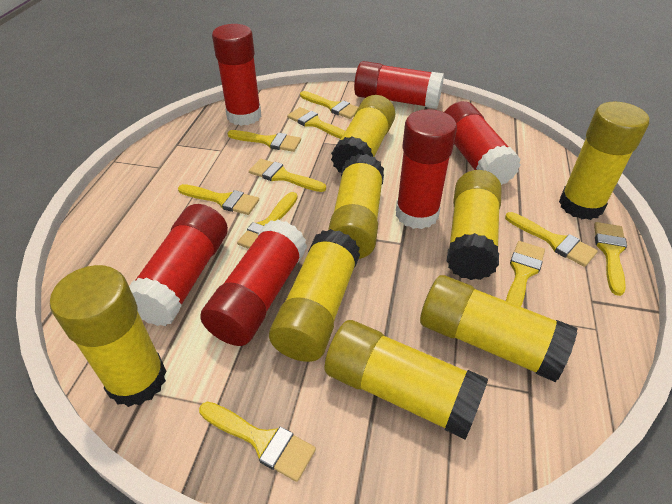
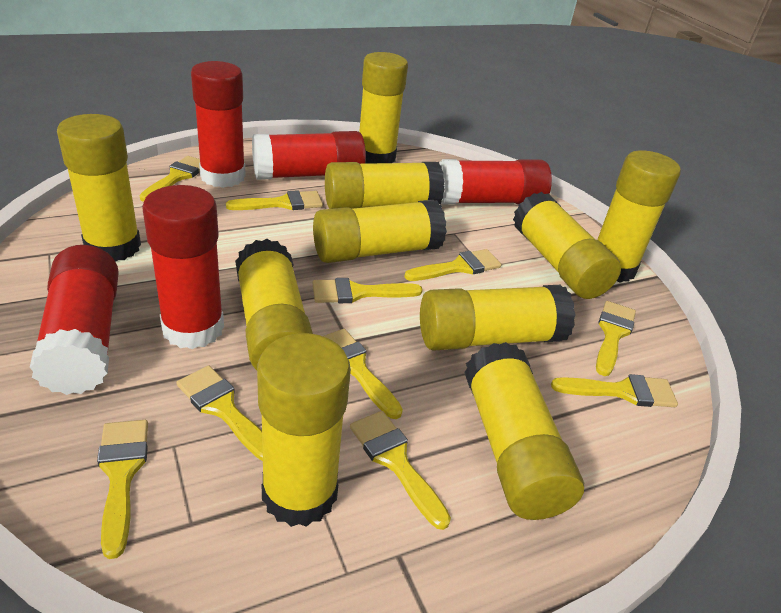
red glue stick: [129,204,228,326] [200,219,307,346] [212,24,261,126] [354,61,444,109] [396,109,457,229] [445,101,521,185] = 6 -> [29,245,119,395] [142,185,224,349] [191,61,246,188] [252,131,366,180] [439,159,552,204] = 5
yellow glue stick: [50,265,166,407] [269,229,360,362] [325,320,488,439] [328,154,384,259] [331,95,395,173] [420,275,578,382] [447,170,501,280] [559,102,649,220] = 8 -> [57,114,141,262] [235,239,313,370] [257,333,351,527] [313,200,447,263] [325,162,444,209] [359,52,408,164] [420,285,576,351] [464,342,584,520] [513,192,621,299] [597,150,681,283] = 10

